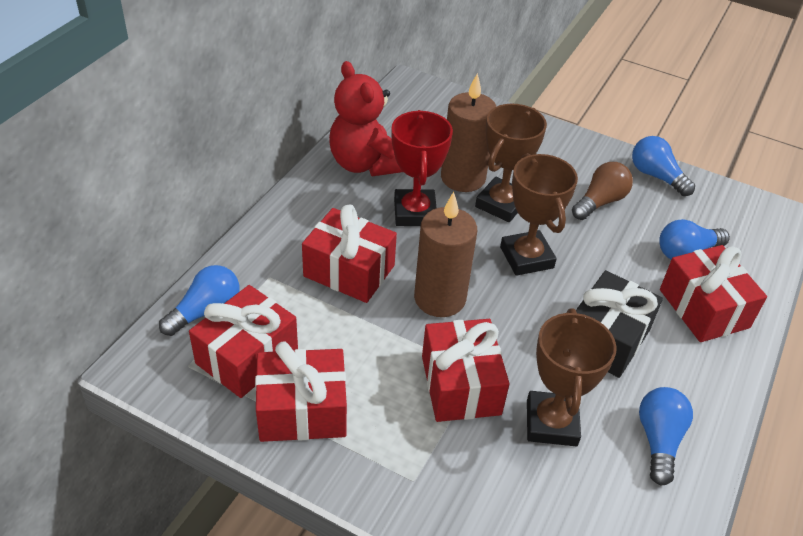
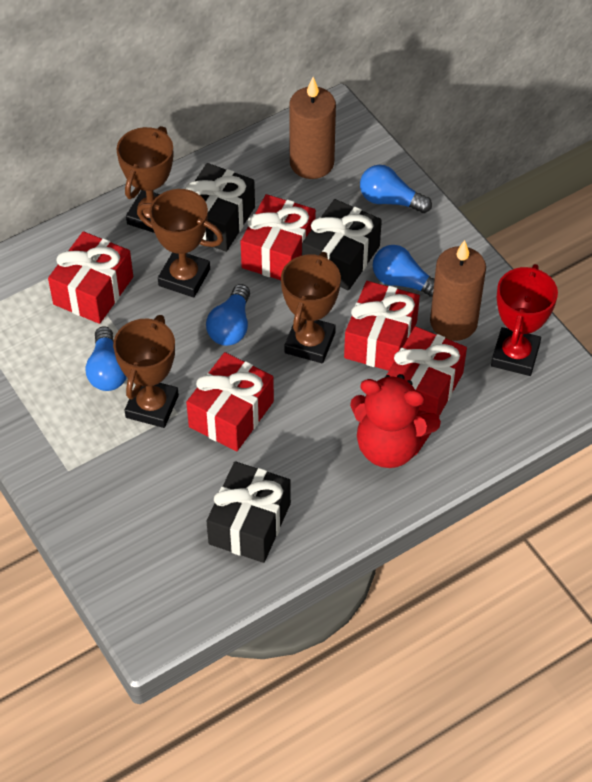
black gift: [576,270,663,378] = 1 -> [185,163,255,252] [207,461,291,563] [302,199,382,290] = 3
brown light bulb: [572,162,633,220] = 1 -> none = 0
brown trophy: [475,104,547,222] [500,153,578,276] [527,308,617,446] = 3 -> [113,315,179,428] [116,126,173,233] [137,189,223,298] [281,252,341,363] = 4

